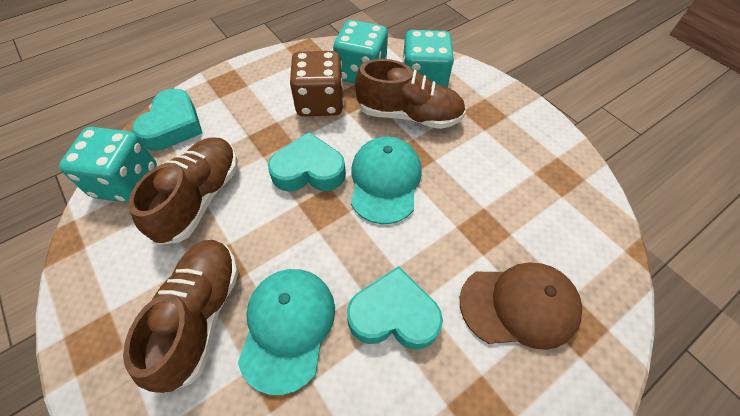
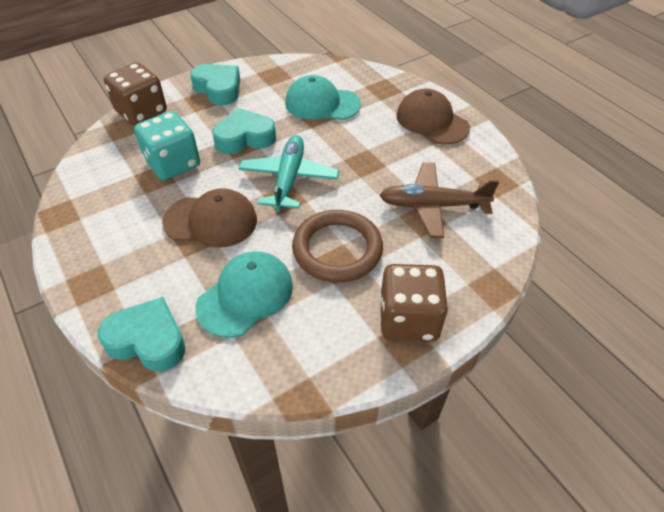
brown cap: [460,263,582,350] = 1 -> [162,188,257,248] [396,89,470,144] = 2
brown dice: [290,51,344,116] = 1 -> [104,62,167,126] [380,264,448,341] = 2
brown plane: none = 0 -> [380,163,499,238] = 1
brown ring: none = 0 -> [292,210,383,283] = 1
brown shoe: [123,240,239,393] [128,137,238,245] [355,59,466,129] = 3 -> none = 0
turquoise dice: [59,127,157,203] [333,20,388,83] [402,30,454,87] = 3 -> [134,111,200,180] = 1
turquoise plane: none = 0 -> [239,135,339,211] = 1

